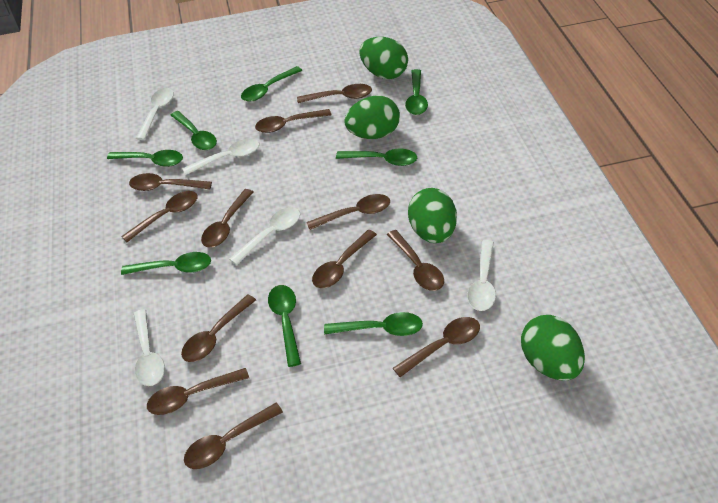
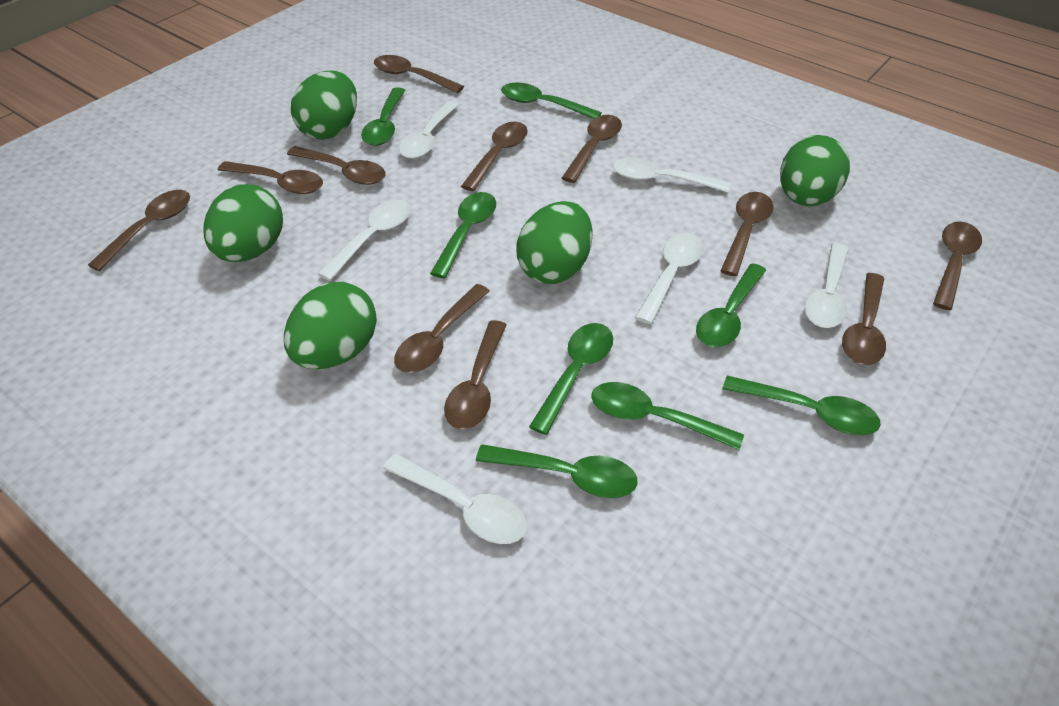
brown spoon: [121,191,198,242] [129,173,212,191] [147,368,249,415] [181,294,256,362] [184,403,283,469] [201,189,254,247] [255,109,331,133] [297,84,372,103] [306,194,390,230] [312,230,377,288] [387,230,444,291] [393,317,480,377] = 12 -> [88,190,190,271] [218,161,323,194] [287,146,386,185] [374,55,464,93] [394,284,490,373] [444,320,507,429] [461,122,528,191] [562,115,622,183] [721,192,774,276] [842,273,886,365] [933,222,982,310] = 11
green egg: [344,95,400,139] [359,37,408,79] [408,188,457,243] [521,315,585,381] = 4 -> [204,184,283,262] [284,282,377,369] [291,71,357,140] [516,201,592,284] [780,135,850,206] = 5
white spoon: [134,309,165,386] [136,88,174,140] [182,139,260,175] [229,207,300,265] [467,240,496,311] = 5 -> [318,200,411,281] [383,454,527,544] [399,101,459,159] [613,157,730,193] [635,233,703,324] [804,243,849,328] = 6

